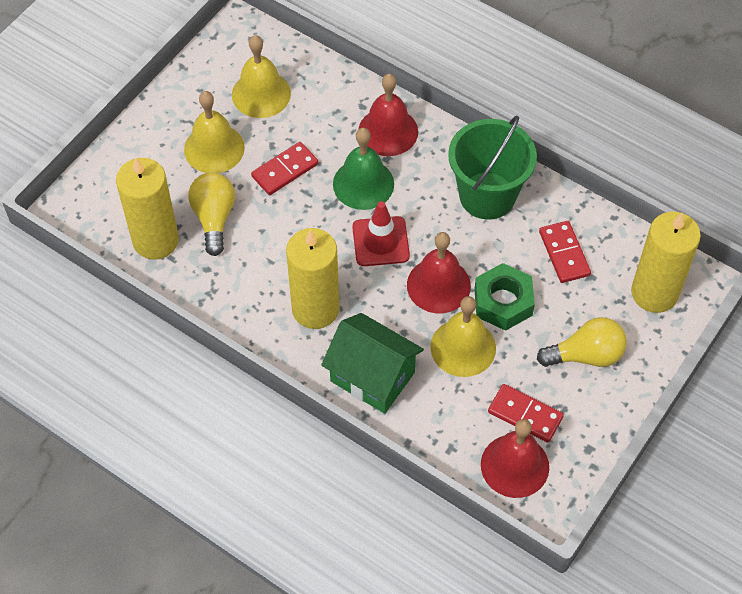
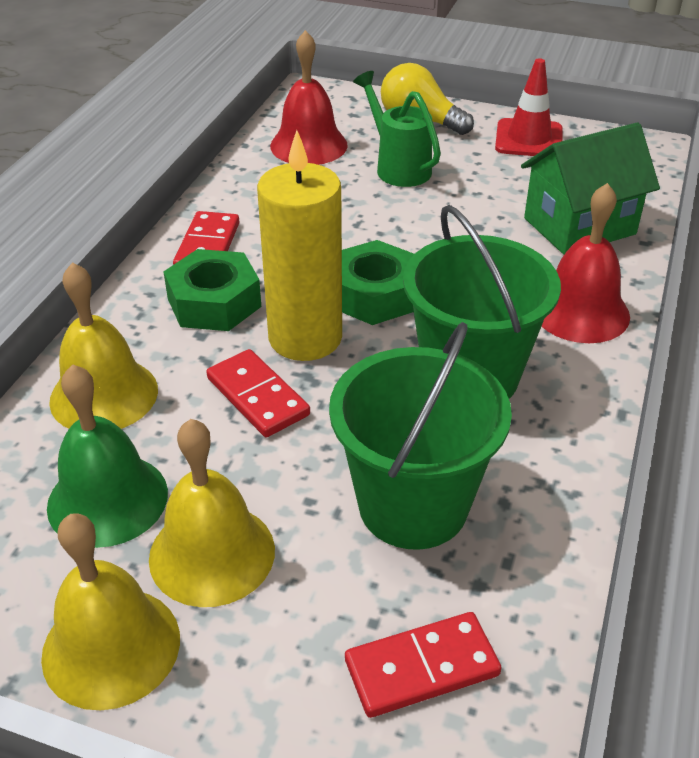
green bucket: [448,115,537,220] = 1 -> [329,322,512,550] [403,205,561,399] = 2
green nut: [474,263,535,331] = 1 -> [163,249,261,331] [342,240,414,325] = 2
green watering can: none = 0 -> [353,71,441,187] = 1
red bell: [359,74,418,156] [407,232,471,313] [481,419,549,498] = 3 -> [270,30,348,165] [541,183,630,343] = 2
yellow candle: [116,157,179,260] [286,228,339,329] [631,212,701,313] = 3 -> [257,130,342,361] = 1
yellow light bulb: [188,172,235,256] [537,317,627,367] = 2 -> [381,63,474,135] = 1

